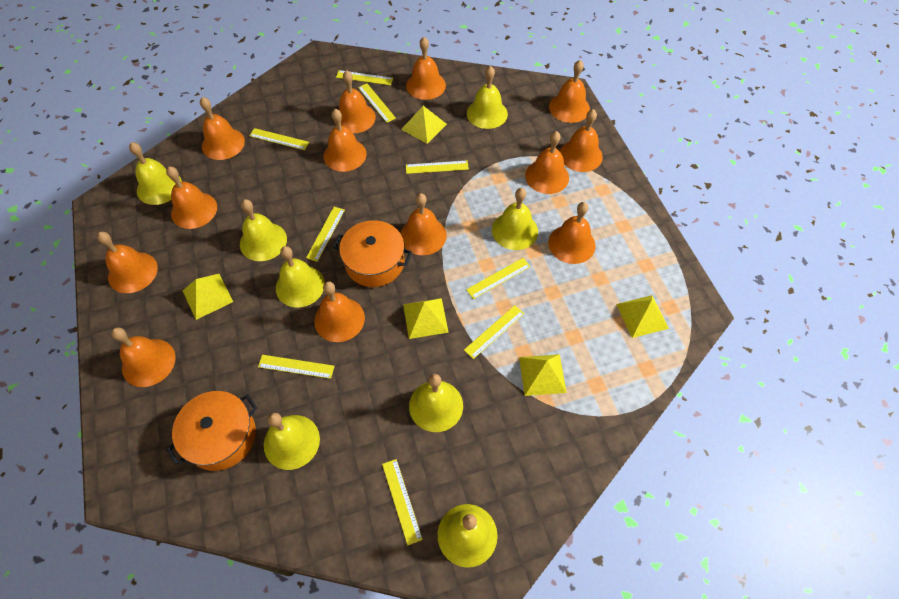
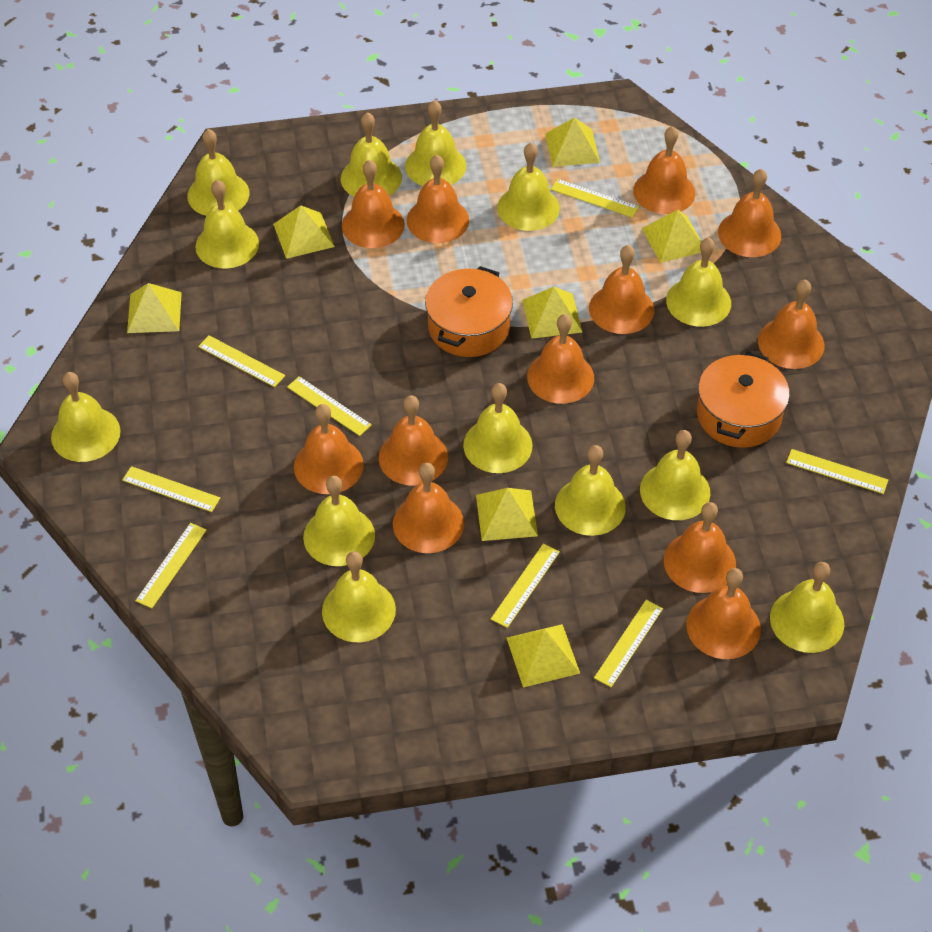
orange bell: [97,232,158,293] [111,327,176,387] [166,167,217,229] [200,97,245,160] [314,281,365,342] [324,109,367,172] [335,70,376,133] [401,193,447,255] [406,37,446,100] [525,131,569,194] [548,202,596,264] [549,60,590,123] [560,109,603,172] = 13 -> [294,404,364,494] [342,160,405,248] [379,395,448,486] [393,463,464,553] [407,155,469,243] [527,314,594,404] [589,245,654,334] [633,126,695,214] [664,502,736,593] [686,568,761,659] [718,169,781,257] [758,280,824,369] = 12
yellow bell: [129,142,182,205] [240,199,287,261] [264,413,320,470] [276,246,325,308] [409,374,463,432] [438,504,498,568] [467,66,508,129] [492,188,538,250] = 8 -> [51,372,120,462] [187,129,249,216] [195,180,259,268] [303,476,375,566] [322,551,396,642] [341,112,402,197] [405,100,466,186] [463,383,533,473] [497,143,560,231] [555,445,626,536] [640,430,710,520] [666,238,731,327] [770,562,844,653] = 13
yellow pyramid: [183,274,233,320] [401,106,447,144] [403,298,449,339] [519,354,567,396] [616,295,669,338] = 5 -> [127,283,182,333] [273,205,335,259] [476,488,538,541] [507,624,580,687] [522,287,582,339] [545,117,600,167] [642,210,702,263] = 7
yellow ruler: [249,128,309,150] [258,355,334,379] [306,207,345,262] [336,70,393,85] [358,84,396,123] [382,459,423,546] [406,161,469,174] [464,305,524,359] [466,258,531,299] = 9 -> [122,466,220,512] [135,523,207,608] [198,335,285,387] [287,376,372,436] [491,543,560,628] [551,179,639,218] [594,600,663,687] [786,449,888,494] = 8

